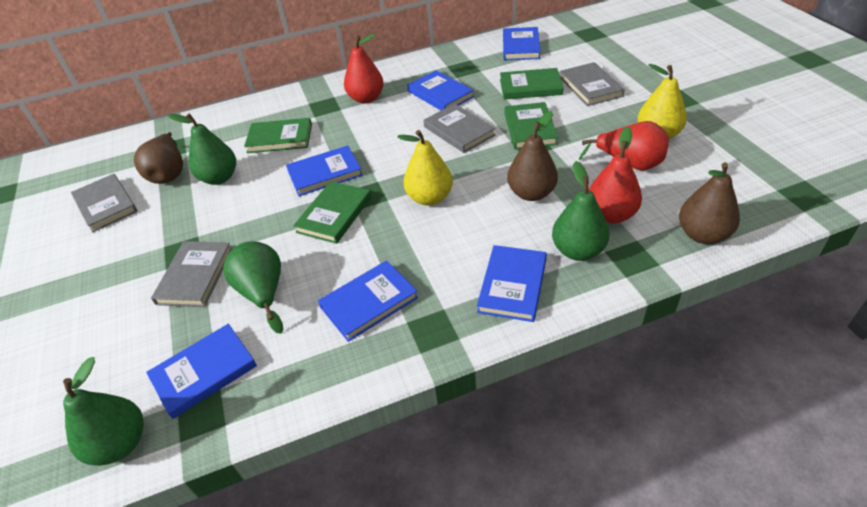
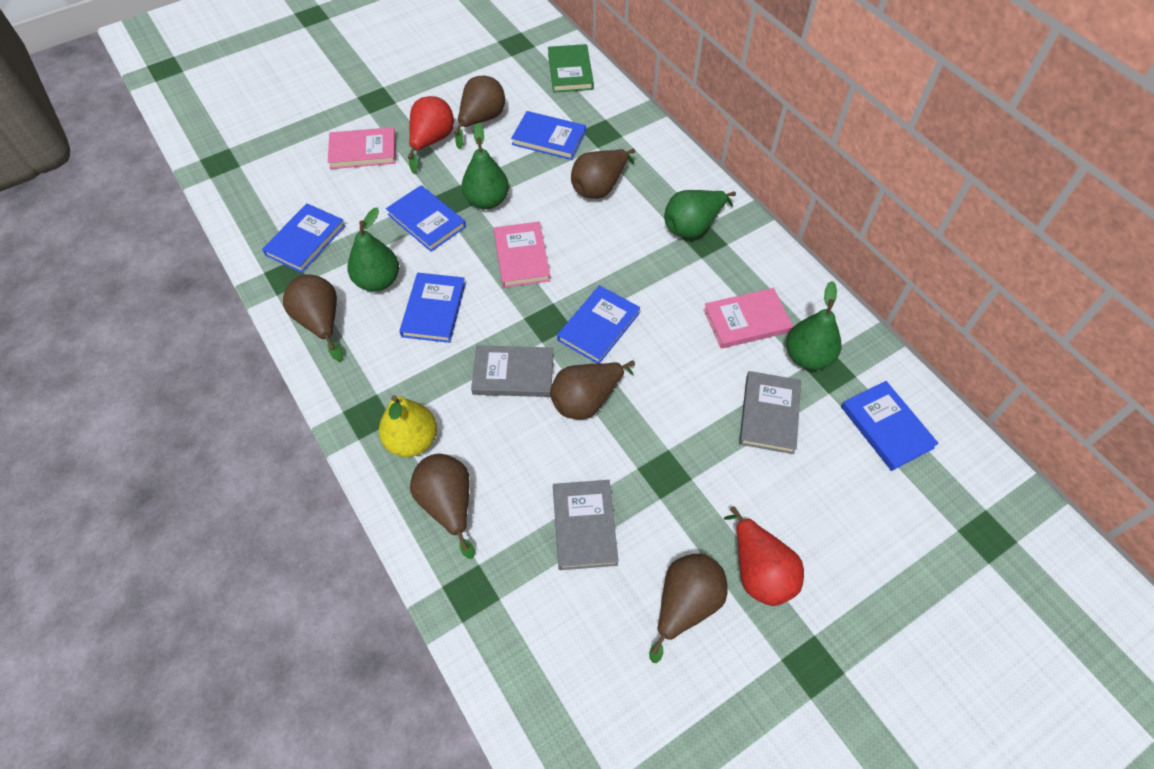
brown pear: [134,132,183,184] [507,111,558,201] [679,162,740,244] = 3 -> [283,274,343,361] [410,454,475,559] [454,76,505,149] [550,361,635,420] [571,149,635,199] [649,554,728,663] = 6
green book: [244,118,312,153] [293,181,371,244] [500,68,564,100] [504,102,558,149] = 4 -> [548,44,594,92] = 1
grey book: [71,174,138,232] [151,241,232,307] [423,104,496,153] [560,62,625,106] = 4 -> [471,345,554,397] [553,480,619,570] [739,371,801,454] = 3
pink book: none = 0 -> [328,127,396,169] [494,222,551,288] [703,288,793,349] = 3
red pear: [344,33,384,104] [579,121,669,171] [589,127,642,223] = 3 -> [408,96,454,174] [724,506,804,606] = 2
yellow pear: [397,130,453,206] [637,64,687,139] = 2 -> [379,395,437,457] = 1

